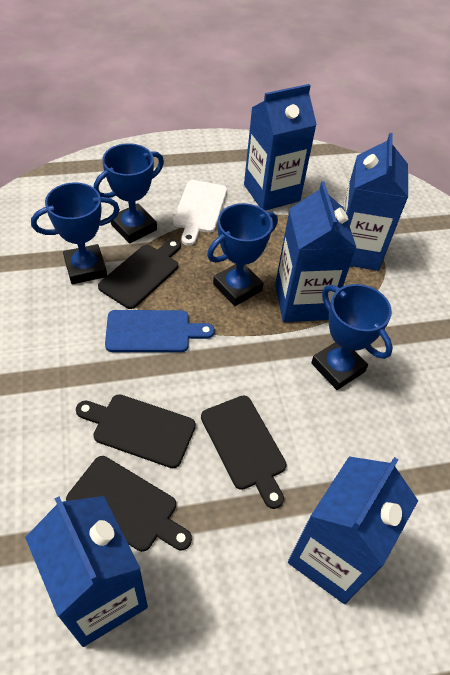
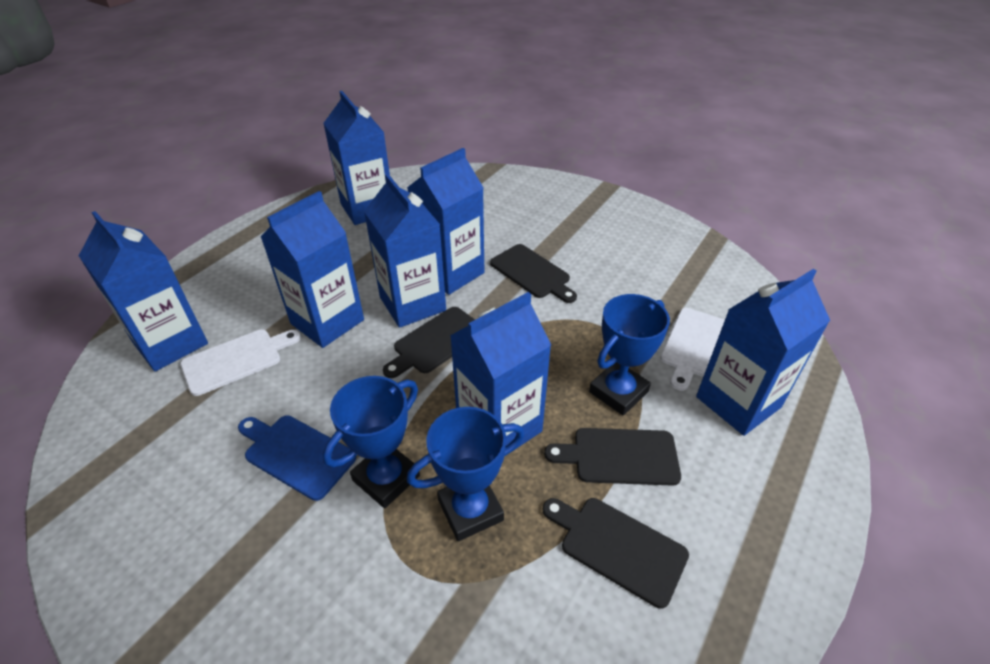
blue carton: [25,496,148,647] [244,84,317,211] [275,181,357,322] [288,456,418,604] [343,133,408,271] = 5 -> [79,211,208,372] [261,191,364,348] [323,91,390,225] [364,173,446,328] [407,148,484,295] [450,292,551,457] [696,269,830,436] = 7
blue trophy: [31,182,120,284] [94,143,164,243] [207,203,278,306] [311,284,393,390] = 4 -> [323,376,420,508] [407,407,525,541] [589,294,670,416] = 3
white cutting board: [173,180,227,246] = 1 -> [180,329,301,396] [660,308,725,391] = 2

